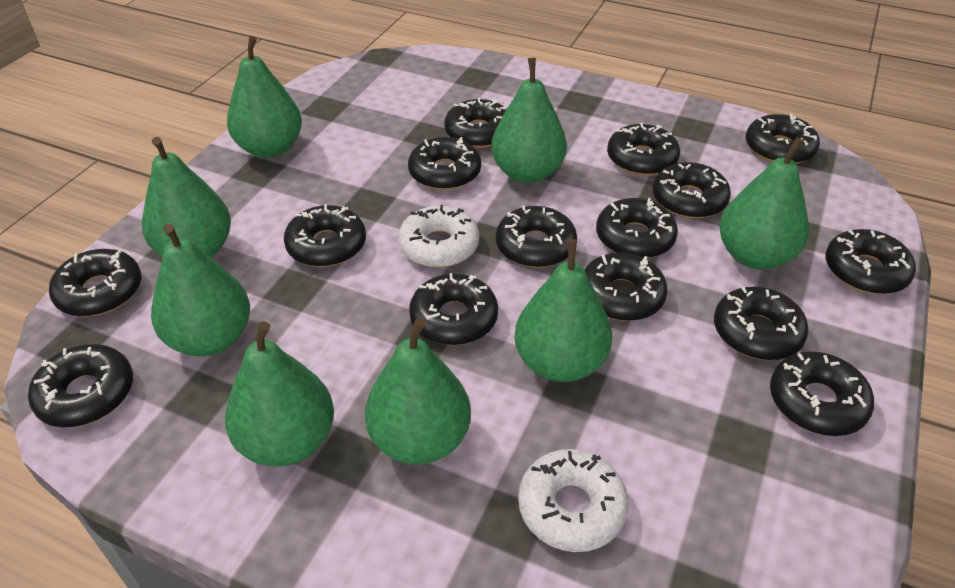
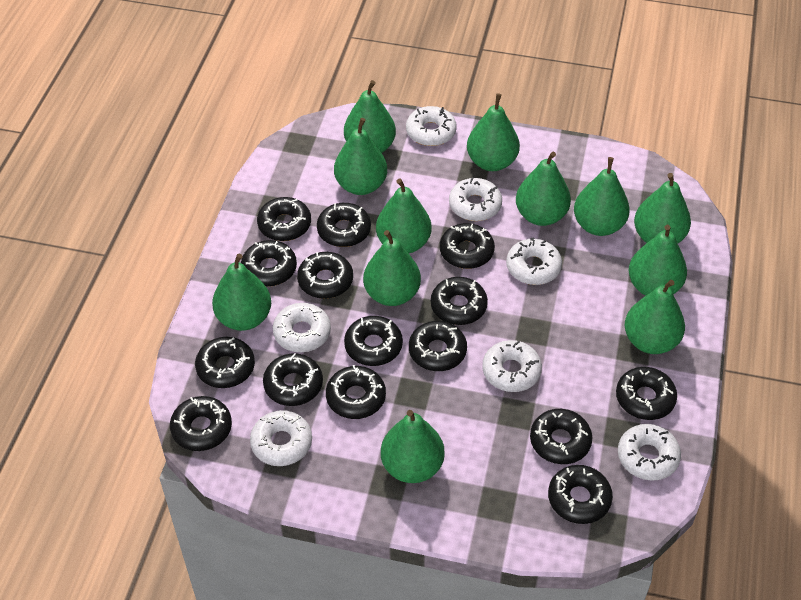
green pear: [142,137,231,257] [151,224,250,356] [225,321,334,467] [227,36,302,158] [365,319,471,465] [491,58,567,183] [514,239,612,382] [719,137,809,270] = 8 -> [212,254,271,331] [334,118,387,195] [344,80,396,153] [363,230,421,306] [376,179,431,253] [381,410,445,483] [467,93,520,171] [516,152,571,226] [574,157,630,236] [624,280,685,354] [629,225,687,296] [634,173,691,244] = 12
white donut: [398,205,479,268] [518,449,629,552] = 2 -> [250,410,312,466] [273,303,331,352] [406,106,457,146] [449,177,502,221] [482,340,542,392] [506,237,562,285] [618,424,681,481] = 7

